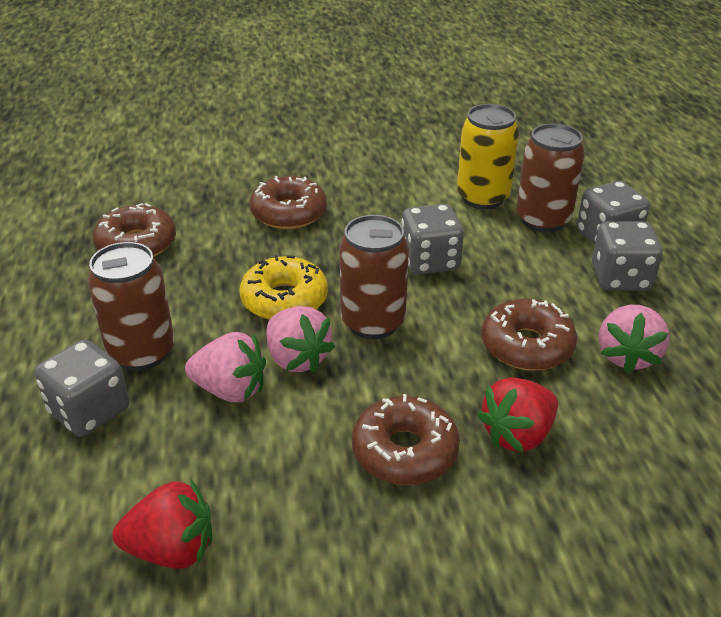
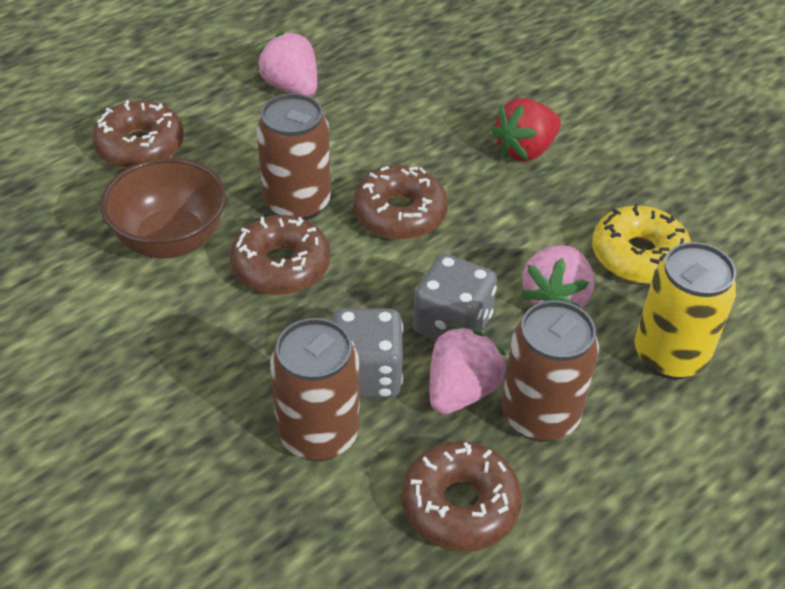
brown bowl: none = 0 -> [100,158,226,259] = 1
grey dice: [34,339,129,437] [401,204,464,275] [577,181,650,244] [592,221,663,291] = 4 -> [332,309,403,398] [413,254,497,341] = 2
red strawberry: [112,480,212,569] [477,377,558,453] = 2 -> [491,98,561,162] = 1

